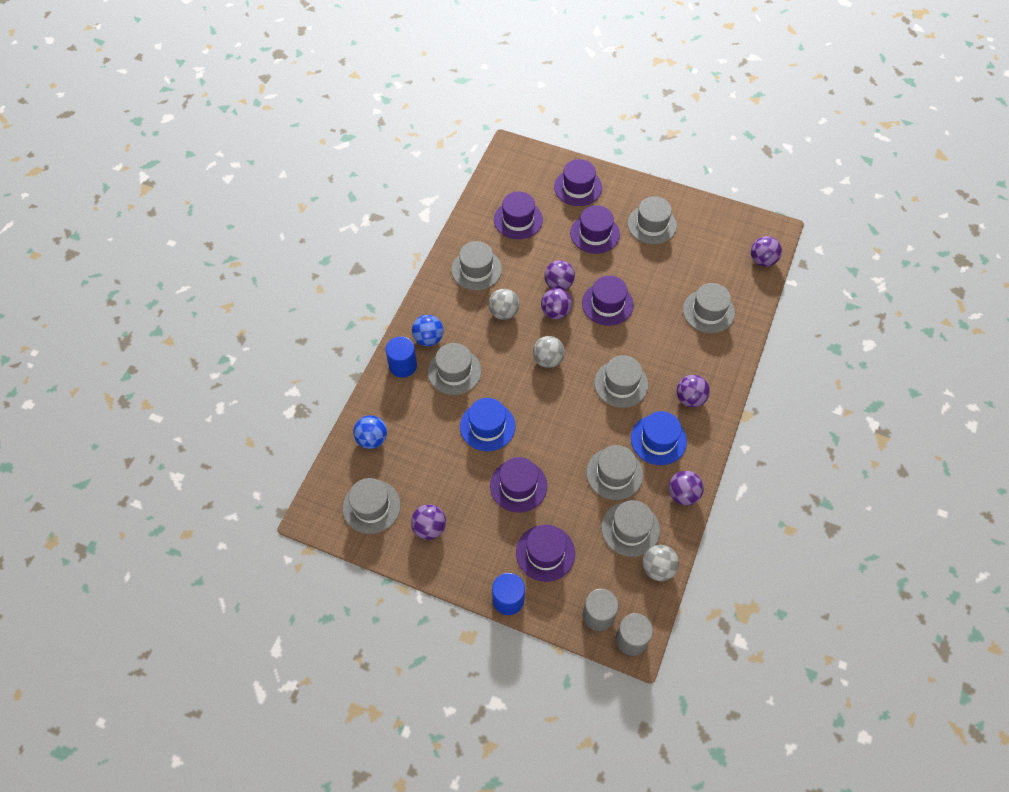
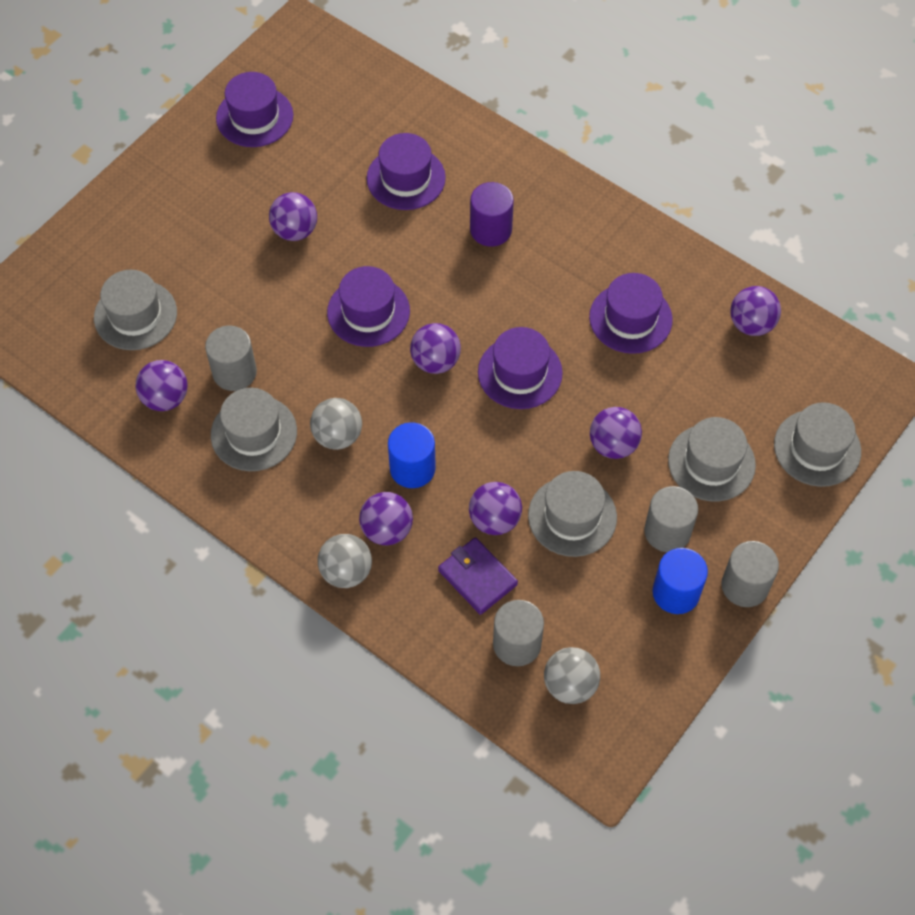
blue ball: [353,415,387,449] [412,315,444,346] = 2 -> none = 0
blue hat: [460,398,515,451] [631,411,687,465] = 2 -> none = 0
grey cylinder: [583,589,618,631] [616,613,653,656] = 2 -> [205,326,257,391] [493,600,544,666] [644,486,698,552] [721,541,779,607] = 4
grey hat: [343,478,401,534] [428,343,482,395] [451,241,502,290] [586,445,643,500] [594,355,648,408] [601,500,660,557] [628,196,677,244] [683,283,735,333] = 8 -> [94,270,177,350] [211,388,297,471] [528,471,617,557] [668,417,756,502] [774,402,861,487] = 5
purple ball: [411,504,446,540] [541,288,572,319] [544,260,575,290] [669,471,704,505] [677,375,710,407] [751,236,782,267] = 6 -> [136,360,188,411] [269,192,317,241] [359,492,413,545] [410,323,461,374] [469,482,522,535] [590,407,642,459] [730,286,781,336] = 7
purple cylinder: none = 0 -> [470,182,514,247] = 1
purple hat: [490,457,547,512] [494,192,543,239] [516,524,575,582] [554,159,602,206] [570,205,620,254] [582,275,634,326] = 6 -> [216,72,293,147] [327,266,410,347] [367,133,446,210] [478,327,563,409] [589,273,673,354] = 5
purple wallet: none = 0 -> [438,537,518,615] = 1

